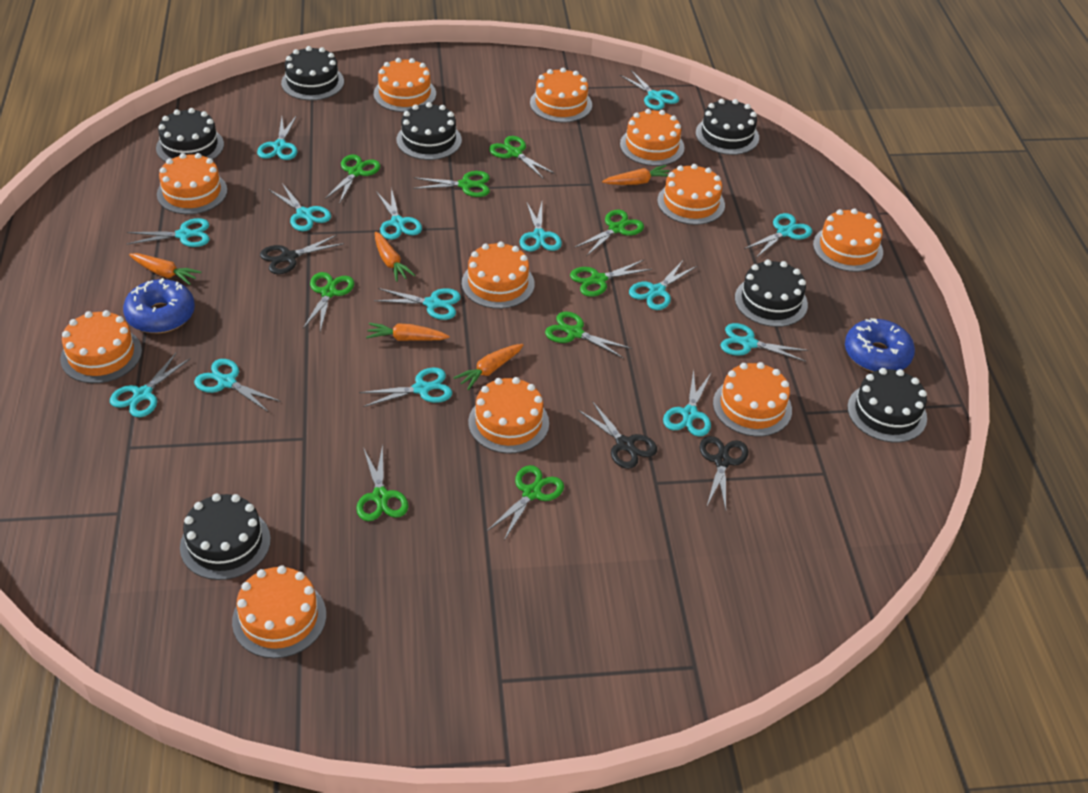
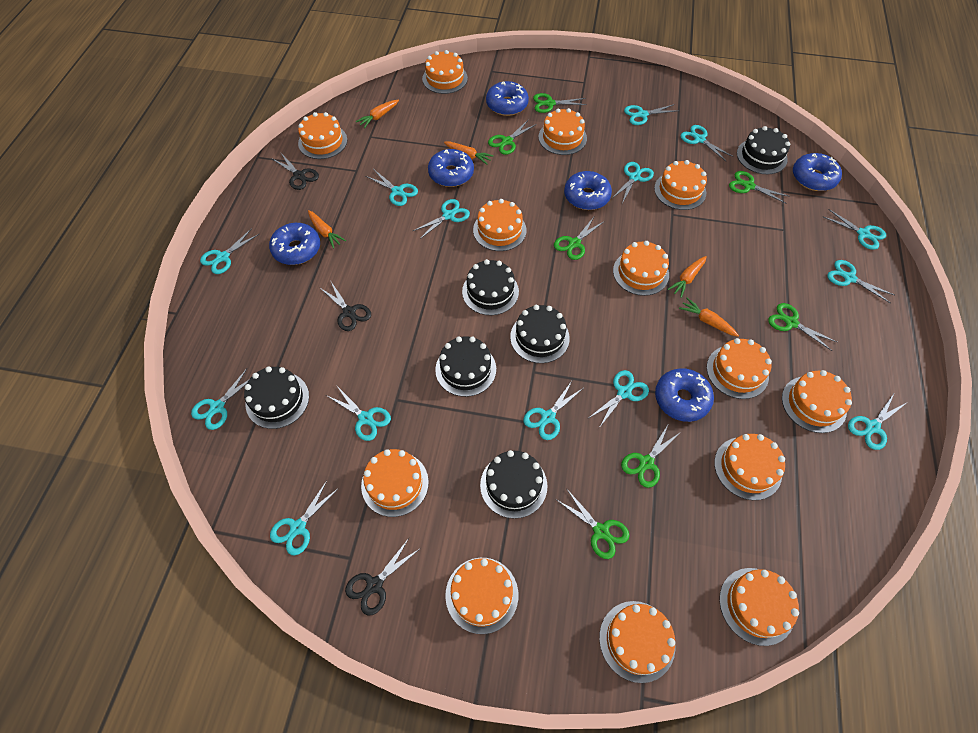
black cake: [156,108,224,162] [180,494,271,580] [281,46,344,100] [397,102,462,160] [696,99,759,155] [735,260,808,327] [847,368,927,443] = 7 -> [244,366,309,429] [435,336,496,397] [462,259,519,315] [480,450,547,519] [510,305,570,363] [737,126,790,174] = 6
blue donut: [123,278,195,333] [845,318,915,372] = 2 -> [269,223,320,265] [428,149,474,187] [486,81,529,116] [564,171,612,210] [655,368,714,422] [793,153,842,191] = 6
green scissors: [303,272,354,331] [325,155,380,204] [356,445,408,521] [413,171,490,197] [487,465,564,540] [489,136,555,179] [545,311,632,359] [570,260,652,297] [574,210,644,256] = 9 -> [488,120,537,155] [533,93,587,113] [554,217,605,260] [557,488,630,559] [621,423,682,488] [729,171,790,204] [768,303,837,351] = 7
orange cake: [60,310,142,383] [157,153,227,214] [232,565,326,658] [374,58,436,112] [462,242,535,309] [468,377,549,454] [530,68,592,123] [620,109,685,166] [657,164,725,225] [713,362,792,437] [813,208,883,272] = 11 -> [298,112,347,159] [361,449,429,517] [422,50,468,94] [445,558,518,634] [473,199,527,251] [538,108,587,155] [599,601,676,683] [613,241,669,296] [654,160,707,210] [707,338,772,399] [714,434,785,500] [719,568,799,646] [782,370,852,433] = 13

